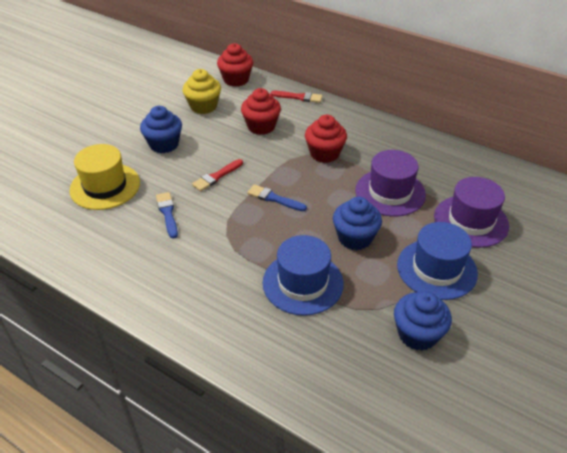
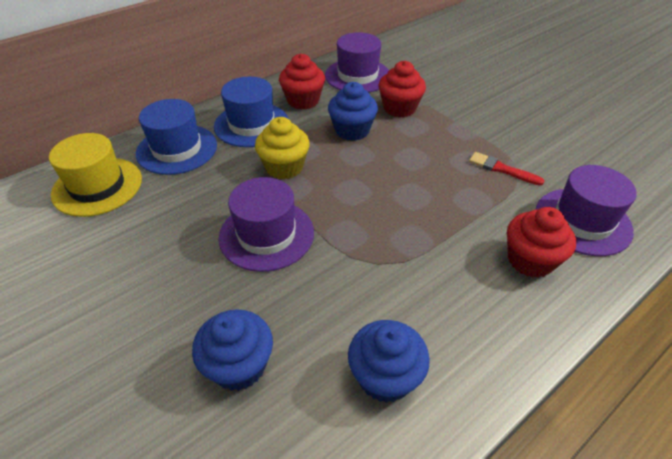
blue brush: [156,192,178,239] [247,184,307,211] = 2 -> none = 0
purple hat: [355,150,426,217] [434,177,509,248] = 2 -> [219,177,314,272] [325,32,389,93] [536,165,636,256] = 3
red brush: [192,159,243,191] [271,91,322,103] = 2 -> [469,152,544,186] = 1

